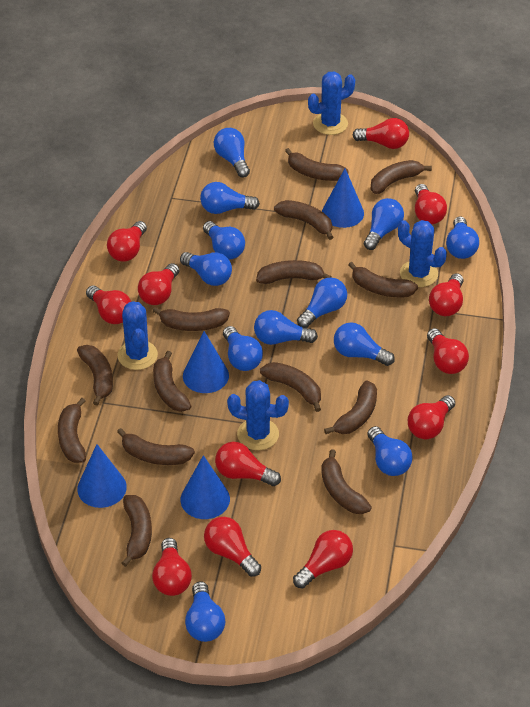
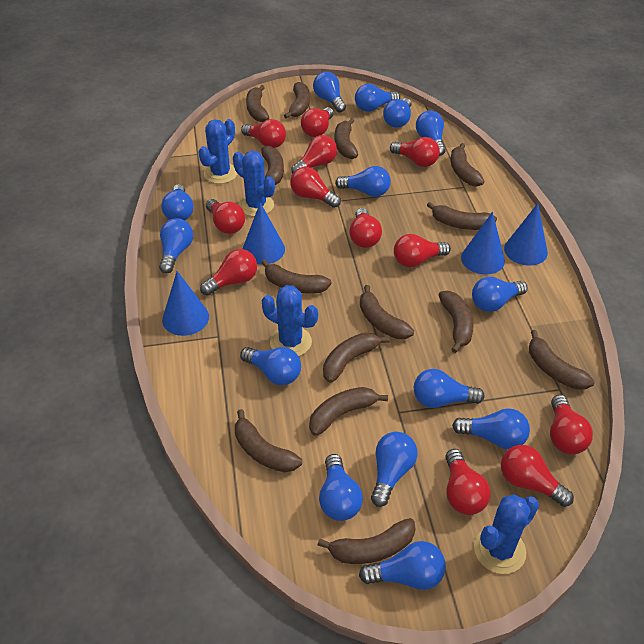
blue light bulb: [180,252,232,286] [185,581,225,642] [200,182,260,214] [203,221,245,260] [214,128,250,178] [223,326,263,371] [254,310,318,345] [297,277,347,328] [334,322,395,366] [364,198,404,250] [367,426,413,476] [446,216,479,259] = 12 -> [159,218,193,274] [162,184,193,220] [240,347,301,385] [313,72,346,113] [319,454,363,521] [335,166,391,197] [355,84,400,112] [359,541,446,590] [371,432,418,507] [383,98,411,128] [414,369,484,408] [416,111,446,156] [452,408,530,450] [472,277,528,312] = 14

